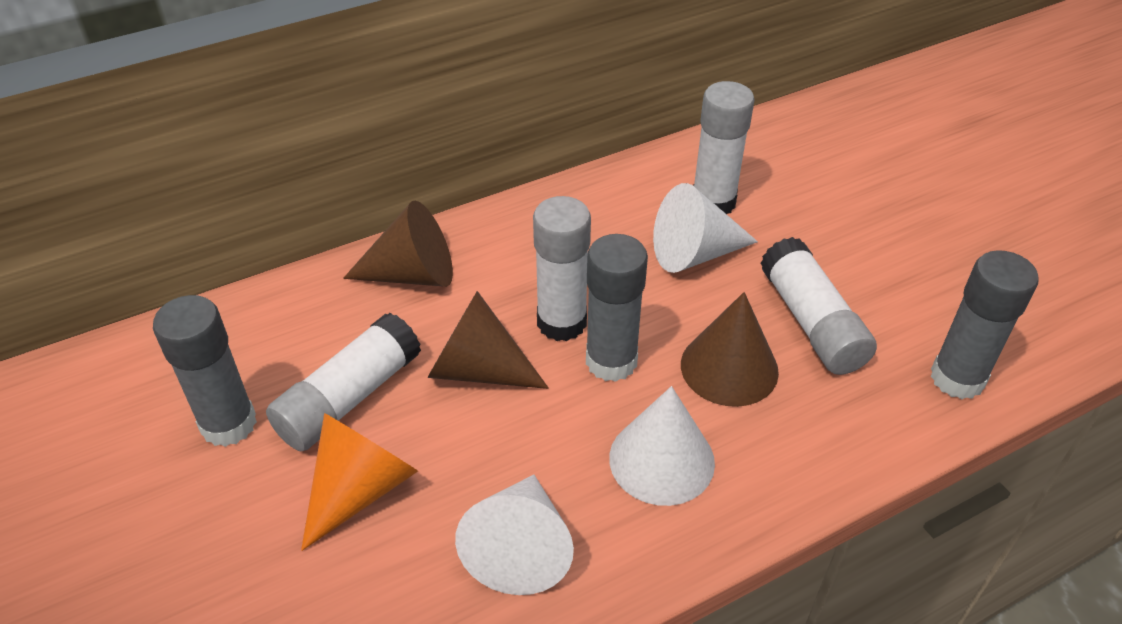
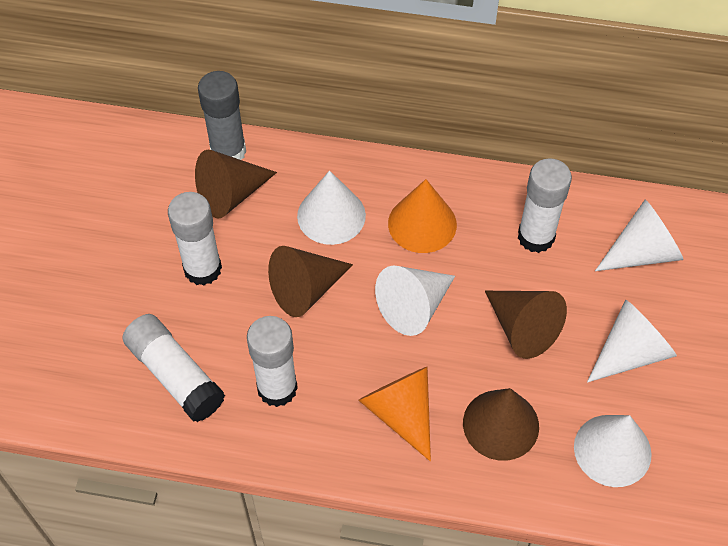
brown cone: [343,201,453,287] [427,291,549,389] [681,292,779,407] = 3 -> [195,150,277,219] [268,246,353,317] [463,388,539,461] [485,291,567,359] = 4
grey glue stick: [153,295,257,447] [586,234,648,382] [930,250,1039,399] = 3 -> [198,71,246,160] = 1
orange cone: [301,413,418,551] = 1 -> [358,367,431,461] [388,179,457,253] = 2
white cone: [455,475,574,595] [609,386,715,506] [653,183,758,273] = 3 -> [297,170,366,245] [375,266,455,336] [574,415,652,487] [587,299,677,383] [595,199,684,271] = 5

